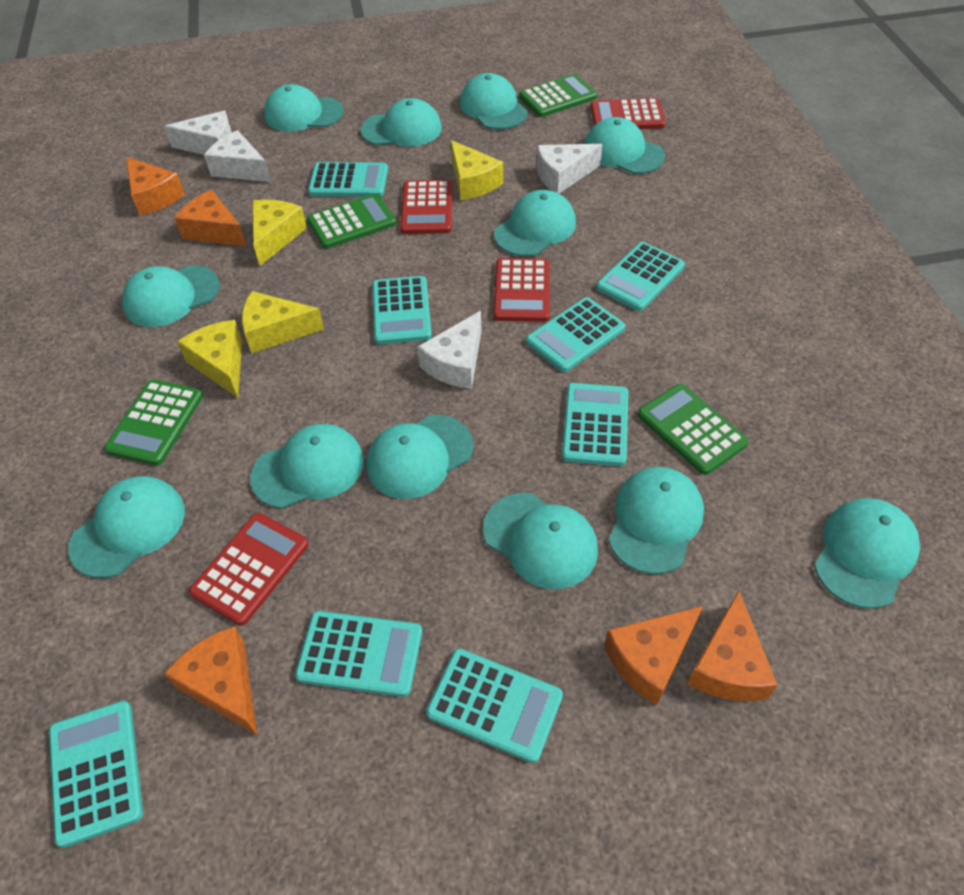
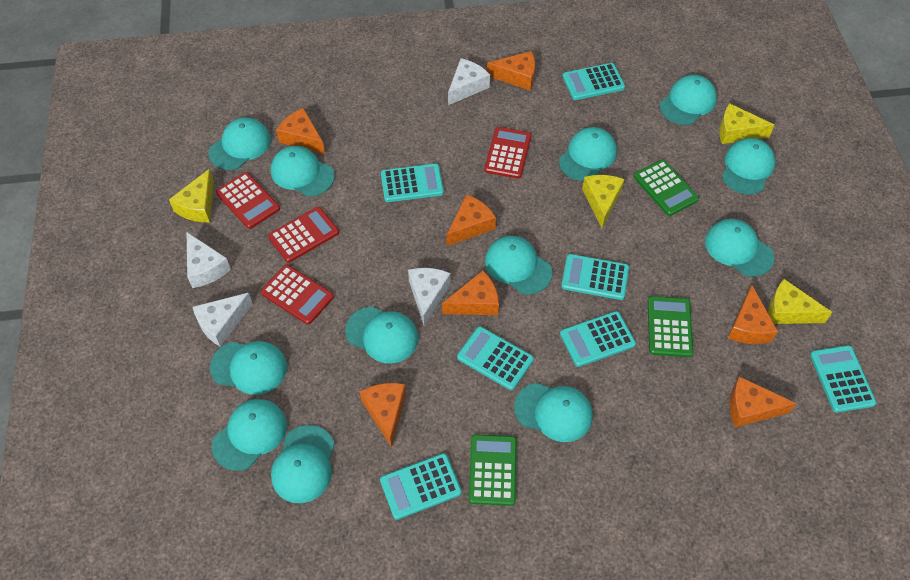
green calculator: [104,379,203,466] [307,194,396,249] [519,74,597,117] [638,384,749,475] = 4 -> [469,434,517,506] [634,160,699,216] [648,296,693,357] = 3
orange cheese: [126,157,185,216] [164,626,257,735] [174,190,246,246] [604,606,703,705] [687,590,777,701] = 5 -> [276,108,325,154] [359,383,406,448] [442,270,499,315] [447,194,496,246] [487,51,535,91] [728,285,778,344] [730,376,797,427] = 7
turquoise calculator: [49,700,143,848] [295,611,422,697] [308,162,388,197] [372,276,432,344] [426,648,563,763] [526,297,625,372] [562,383,628,466] [596,242,685,311] = 8 -> [380,453,462,520] [381,163,444,202] [457,326,534,390] [560,311,636,367] [561,254,629,300] [563,63,625,100] [810,345,876,413] = 7

